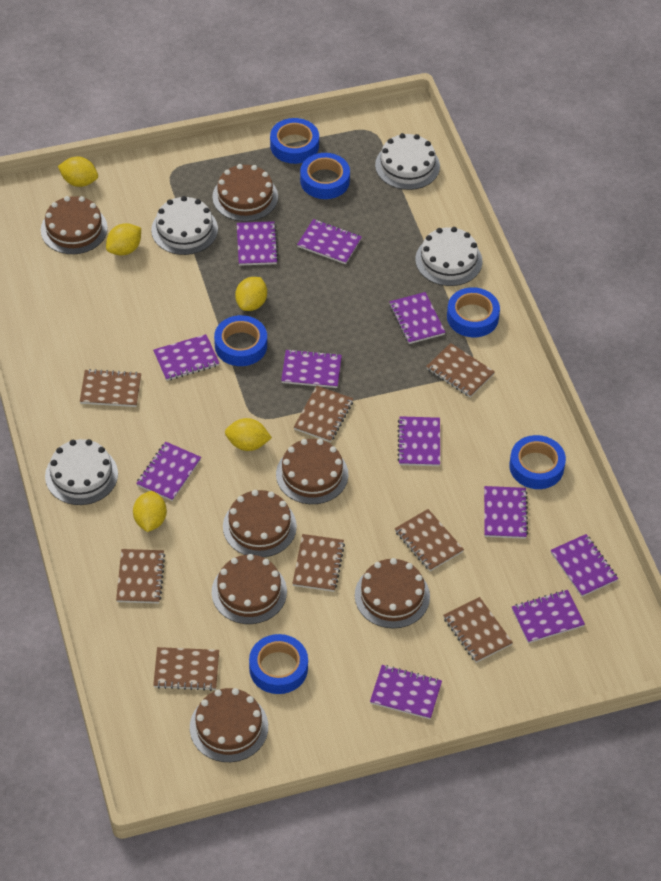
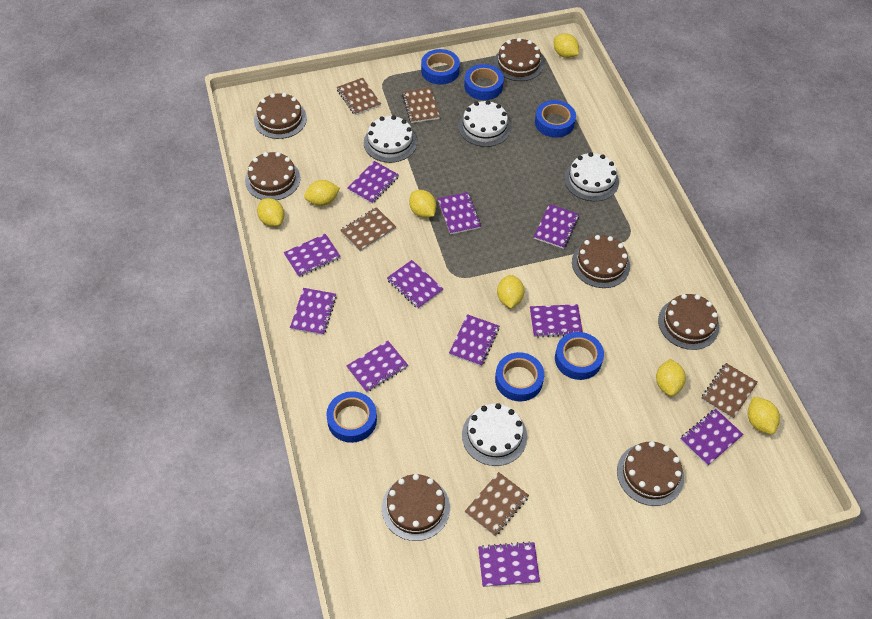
brown notebook: [80,369,141,407] [116,549,165,603] [153,647,219,691] [292,534,345,592] [294,386,353,442] [395,509,464,571] [426,343,495,397] [443,597,513,663] = 8 -> [337,78,381,115] [340,207,396,252] [402,87,440,123] [465,472,529,536] [701,363,758,419] = 5
yellow lemon: [58,157,98,187] [106,223,141,255] [133,491,167,532] [225,418,272,451] [235,277,267,311] = 5 -> [257,198,285,227] [304,180,340,206] [409,190,436,218] [497,275,524,308] [554,33,579,58] [656,359,686,396] [748,397,780,434] = 7

